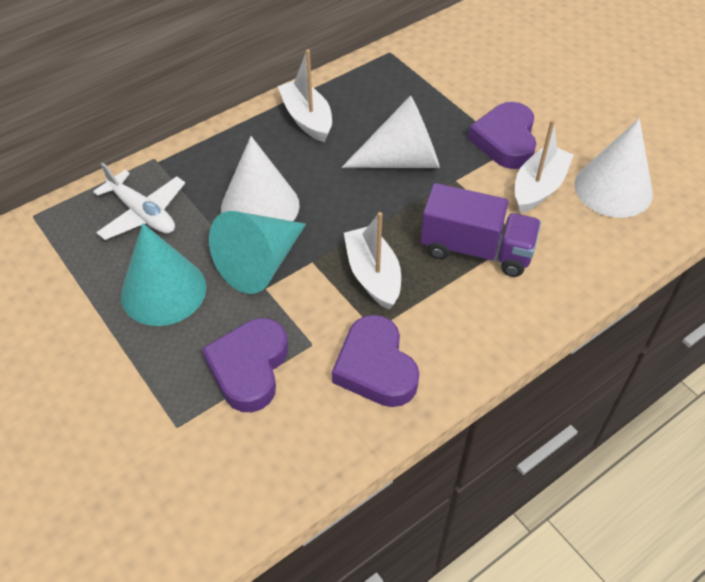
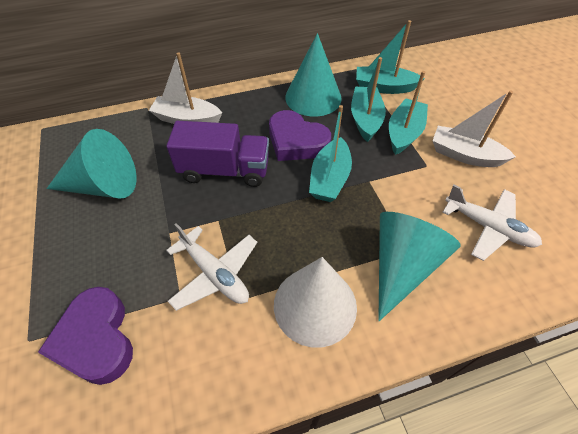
purple heart: [202,318,288,412] [332,315,419,407] [468,102,536,169] = 3 -> [38,287,133,385] [269,110,331,161] = 2
turquoise boat: none = 0 -> [309,105,352,202] [351,57,386,142] [356,20,425,94] [389,71,428,155] = 4
turquoise cone: [121,223,206,326] [209,211,306,294] = 2 -> [46,129,136,199] [285,33,342,116] [378,212,461,321] = 3
white boat: [278,49,332,142] [344,212,401,310] [515,119,574,213] = 3 -> [149,52,222,124] [433,91,516,167] = 2
white cone: [221,136,300,221] [342,95,440,168] [575,118,653,218] = 3 -> [274,257,357,348] = 1
white plane: [93,163,185,240] = 1 -> [166,223,257,311] [443,184,542,261] = 2

